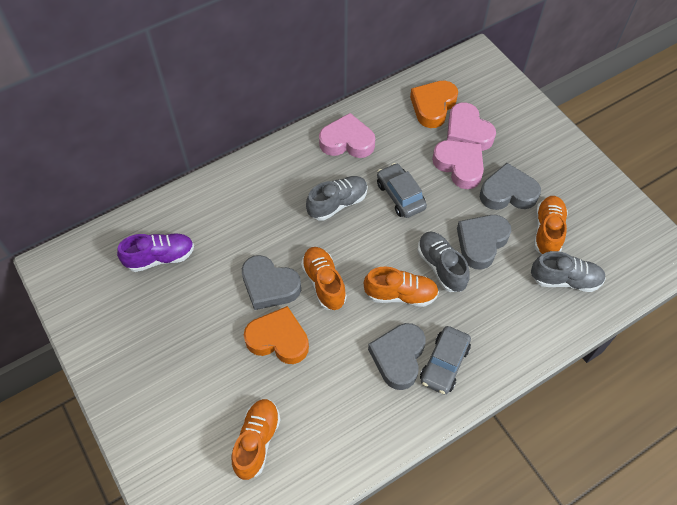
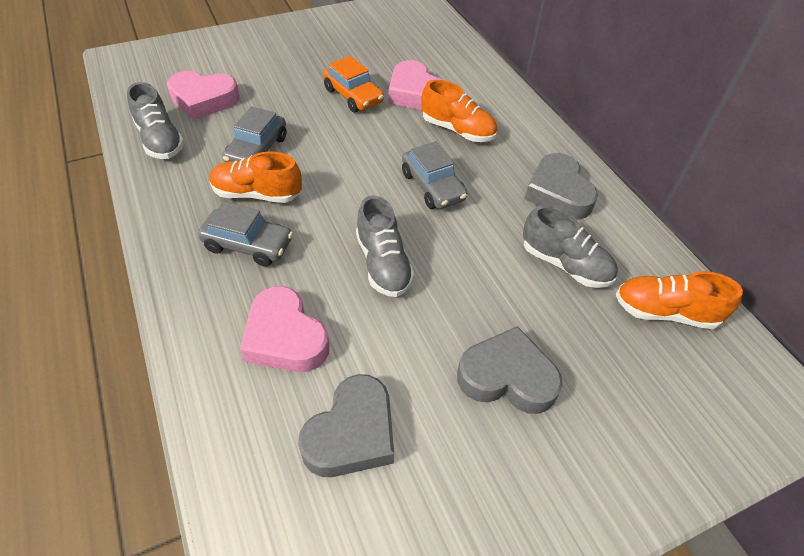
grey car: [377,163,427,218] [420,326,471,394] = 2 -> [198,201,293,267] [222,106,286,162] [402,141,467,209] = 3
grey heart: [242,255,301,310] [368,323,425,390] [457,215,511,270] [480,163,541,210] = 4 -> [298,374,394,477] [457,326,563,414] [525,153,598,220] = 3
orange car: none = 0 -> [323,56,384,112] = 1
orange heart: [244,306,309,364] [410,80,458,128] = 2 -> none = 0
orange shoe: [232,399,281,480] [301,247,347,310] [364,267,439,307] [534,196,568,254] = 4 -> [209,152,302,203] [421,80,497,142] [616,271,743,329] = 3
purple shoe: [117,233,194,272] = 1 -> none = 0

